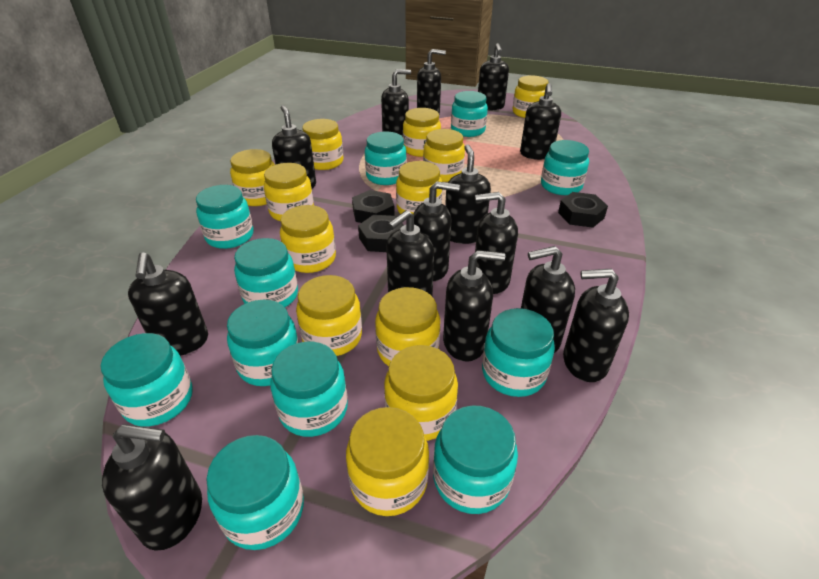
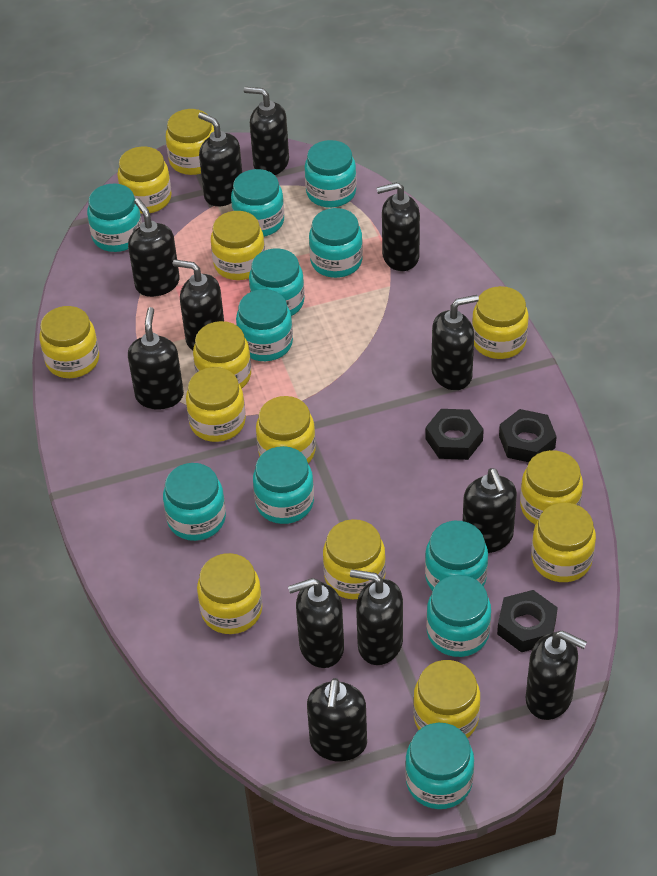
black soap dispenser: [102,424,202,550] [128,253,208,356] [272,105,316,189] [381,69,411,137] [386,210,434,296] [413,181,460,281] [417,49,446,114] [443,250,505,362] [445,144,491,244] [475,192,518,294] [478,43,509,110] [520,83,561,160] [521,246,575,353] [563,269,629,382] = 14 -> [128,198,180,297] [128,307,184,410] [173,259,224,350] [198,112,242,207] [244,87,289,175] [288,578,344,668] [307,678,367,761] [350,569,403,665] [376,182,420,271] [431,295,479,390] [463,468,517,553] [526,630,587,720] = 12
yellow jar: [230,149,275,206] [264,163,314,221] [280,205,336,273] [296,275,362,356] [302,119,344,170] [346,407,429,516] [375,287,440,366] [384,345,458,441] [396,161,442,214] [403,108,441,157] [423,129,465,182] [513,75,549,118] = 12 -> [40,306,99,378] [117,147,172,214] [166,109,214,175] [186,367,246,442] [193,321,251,388] [197,553,262,634] [211,211,265,280] [256,396,316,463] [323,519,386,599] [413,660,480,738] [472,286,528,359] [520,450,583,525] [531,503,596,582] = 13

